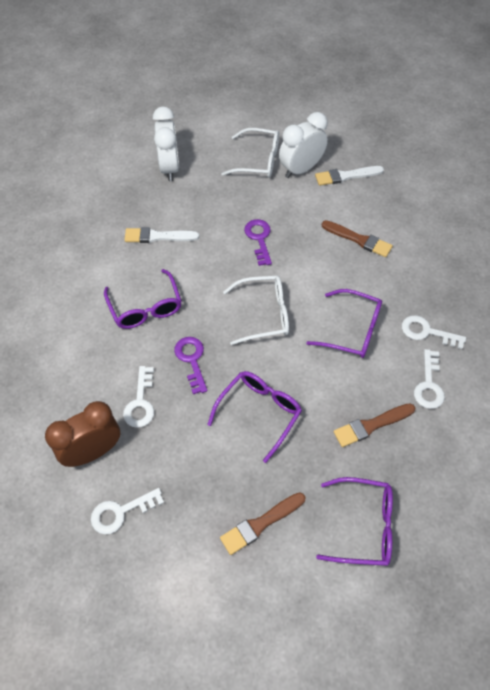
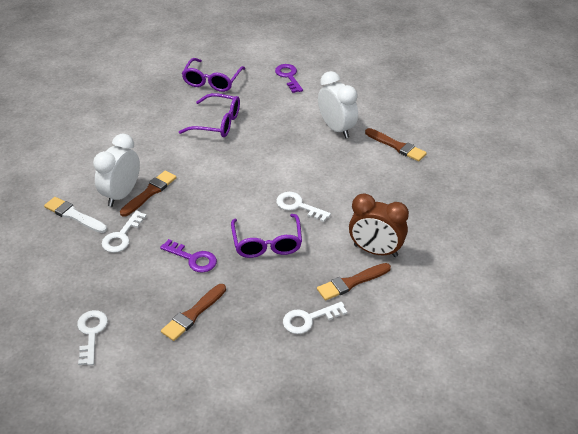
brown brush: [220,492,305,555] [322,220,393,257] [333,403,415,447] = 3 -> [120,170,177,217] [161,284,226,341] [317,263,391,301] [365,128,427,161] = 4
purple glasses: [104,269,182,329] [207,371,302,463] [306,289,382,358] [316,477,393,566] = 4 -> [179,93,240,137] [182,58,245,92] [231,214,302,258] = 3
white brush: [124,227,199,243] [315,166,384,186] = 2 -> [44,197,107,233] = 1
white glasses: [221,128,279,178] [223,276,289,345] = 2 -> none = 0

